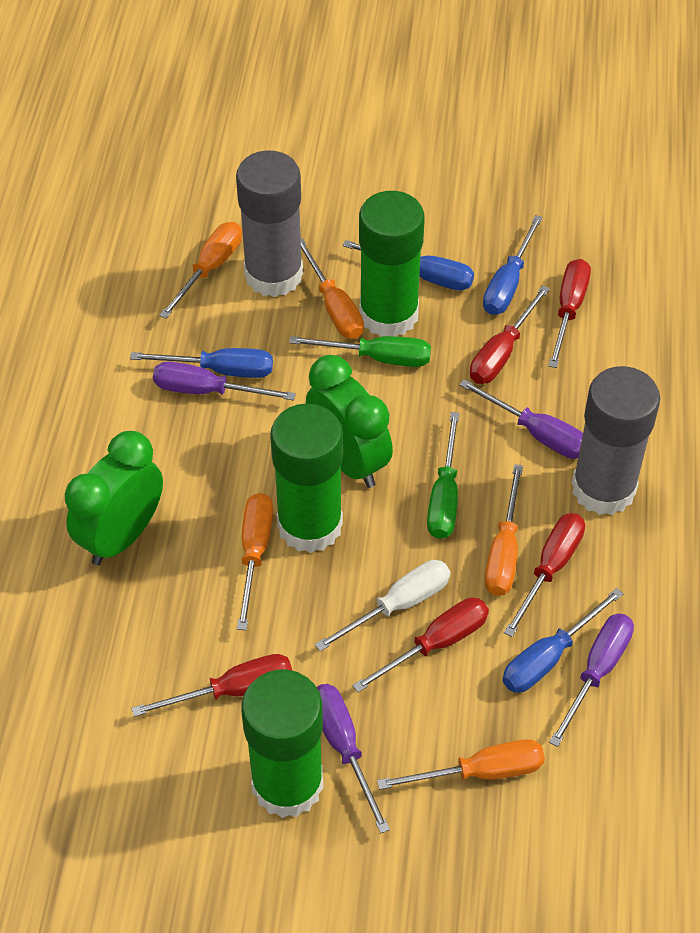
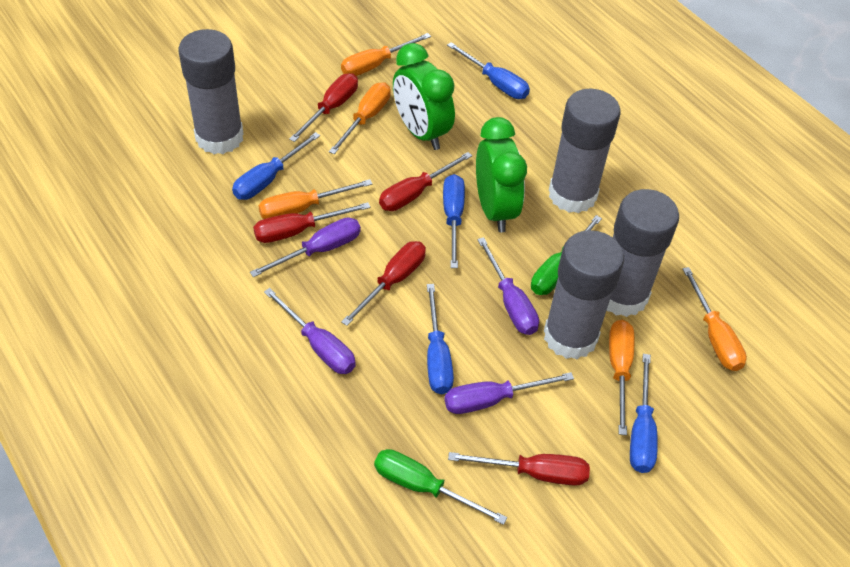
blue screwdriver: [130,348,273,378] [343,240,474,291] [483,215,543,315] [503,588,623,693] = 4 -> [232,132,320,200] [427,284,454,394] [443,174,465,268] [447,42,530,99] [630,354,658,473] = 5
green glue stick: [241,670,324,818] [270,403,343,553] [359,191,425,337] = 3 -> none = 0
grey glue stick: [236,150,303,297] [572,366,660,515] = 2 -> [179,29,244,154] [544,230,624,359] [549,89,620,213] [606,189,679,317] = 4
white screwdriver: [315,560,450,651] = 1 -> none = 0

